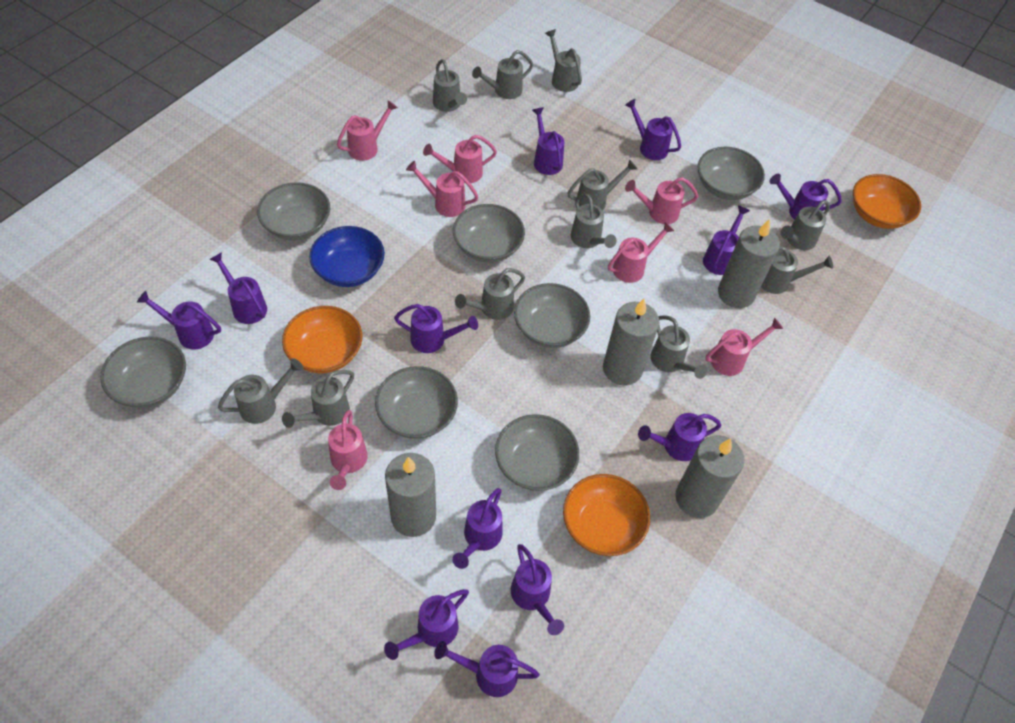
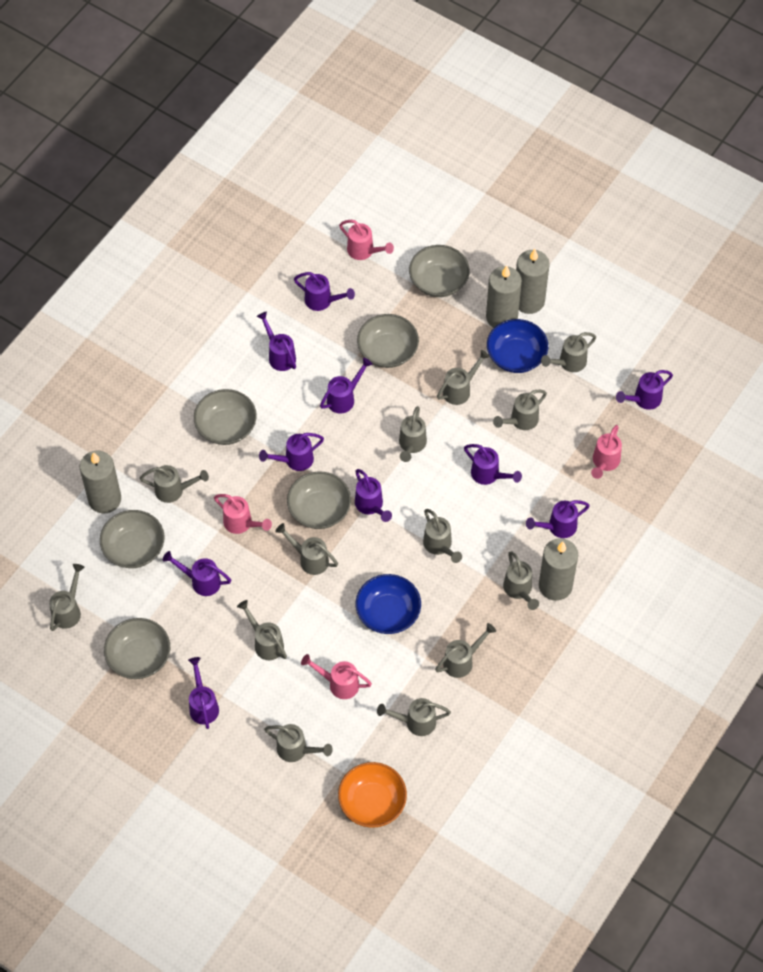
blue bowl: [309,226,385,287] = 1 -> [356,574,421,634] [487,319,548,373] = 2
grey bowl: [100,337,186,408] [257,182,330,241] [375,366,458,439] [453,204,525,263] [495,414,579,491] [514,283,590,348] [698,147,765,200] = 7 -> [100,510,165,568] [104,618,170,679] [194,389,257,445] [287,471,351,529] [357,314,419,368] [409,245,470,297] = 6
grey watering can: [218,358,303,424] [282,370,354,428] [433,59,467,112] [455,268,525,320] [472,50,533,99] [545,29,582,92] [567,159,637,210] [571,194,616,248] [651,315,707,379] [761,246,833,294] [781,200,830,250] = 11 -> [49,564,85,631] [140,465,209,503] [237,600,287,660] [264,724,333,762] [275,523,338,575] [377,698,451,736] [399,406,427,462] [423,509,462,563] [435,623,496,678] [437,350,490,405] [493,390,547,430] [503,551,539,610] [541,332,596,372] = 13
orange bowl: [282,306,362,373] [563,474,650,556] [853,174,921,229] = 3 -> [338,762,407,828] = 1
pink watering can: [328,410,368,490] [337,100,398,161] [406,161,478,217] [423,135,497,183] [608,222,674,283] [625,177,698,224] [705,317,783,376] = 7 -> [214,494,272,534] [301,654,372,699] [339,220,394,260] [591,425,622,479] = 4
purple watering can: [137,291,221,349] [209,252,267,324] [384,589,469,660] [394,304,478,353] [434,641,540,697] [452,488,503,569] [511,544,564,635] [532,107,564,175] [625,99,681,160] [638,413,722,461] [703,206,750,275] [769,174,842,220] = 12 -> [163,551,231,596] [188,657,219,729] [257,311,296,371] [259,433,324,471] [294,272,355,311] [320,358,373,414] [355,469,392,522] [464,444,522,485] [526,500,590,538] [616,370,673,410] = 10

